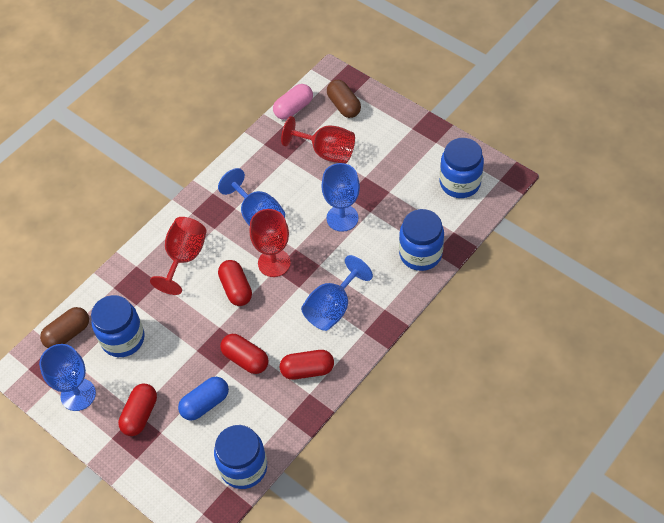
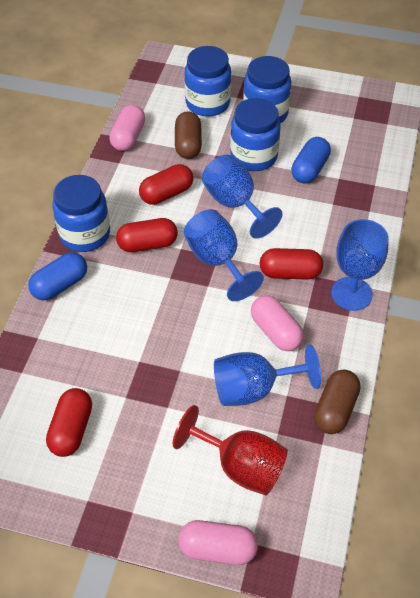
blue capsule: [178,377,229,421] = 1 -> [28,252,87,300] [291,137,331,183] = 2
pink capsule: [273,84,313,120] = 1 -> [109,105,145,151] [178,520,258,565] [251,295,304,351] = 3
red goblet: [150,217,206,295] [249,209,291,277] [281,116,355,164] = 3 -> [173,405,288,495] = 1

